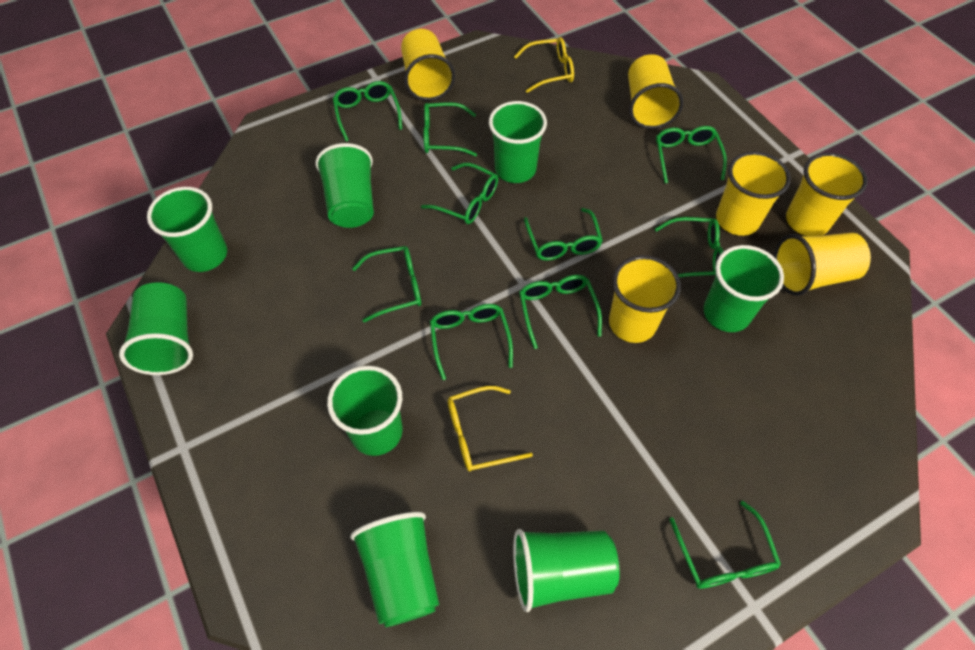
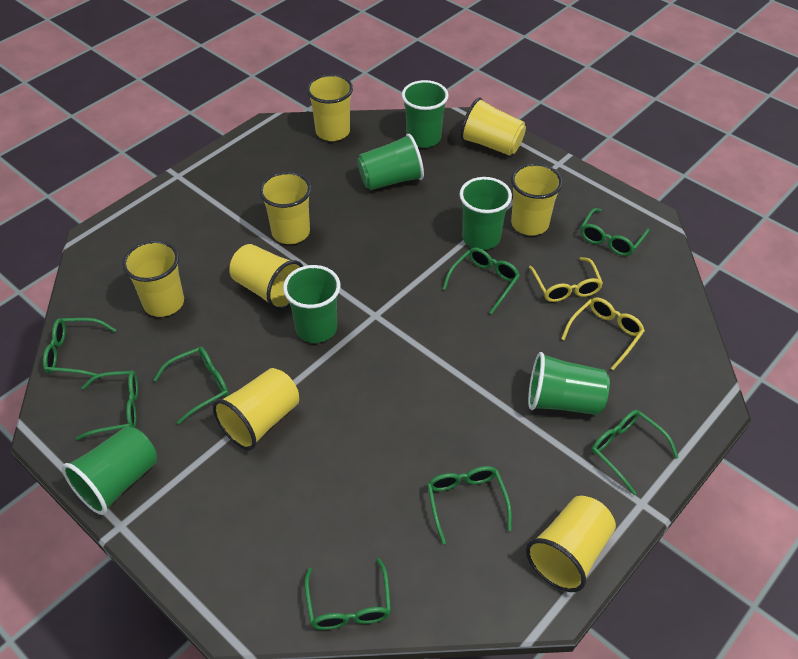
green cup: [119,282,193,375] [147,187,227,272] [315,143,374,228] [327,366,403,456] [350,512,439,627] [489,101,547,183] [513,529,620,612] [703,245,784,332] = 8 -> [62,426,157,515] [283,265,340,343] [357,134,424,190] [402,80,449,148] [460,177,512,250] [528,352,610,415] = 6
green glasses: [333,81,402,141] [352,246,421,322] [421,163,498,224] [424,102,477,157] [430,304,513,380] [519,275,602,349] [524,208,603,260] [655,217,724,278] [656,126,727,183] [669,501,781,589] = 10 -> [43,318,116,378] [76,371,138,440] [153,347,229,424] [304,558,391,630] [427,466,512,544] [443,247,520,314] [581,208,649,256] [591,410,679,495] = 8
yellow cup: [401,29,455,101] [609,255,681,343] [628,54,683,129] [716,151,791,236] [774,233,871,296] [786,153,867,236] = 6 -> [122,240,184,317] [213,368,299,450] [229,244,303,310] [259,171,311,244] [306,74,353,141] [460,97,526,156] [511,163,563,235] [526,496,616,592] = 8

